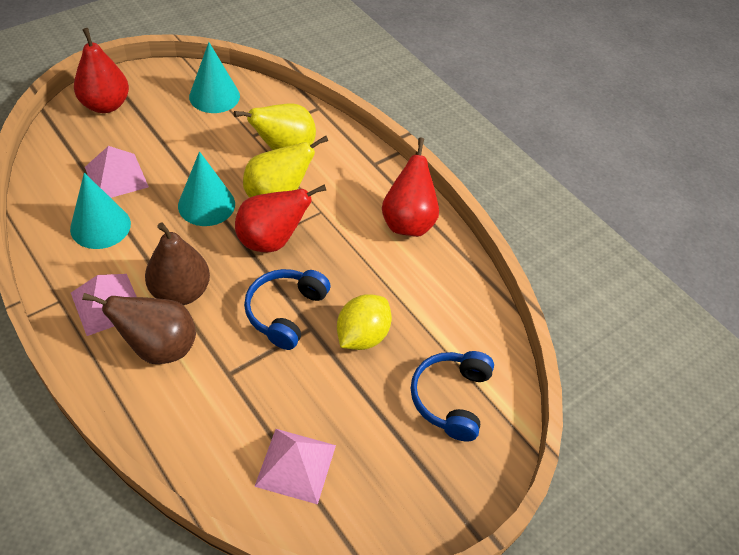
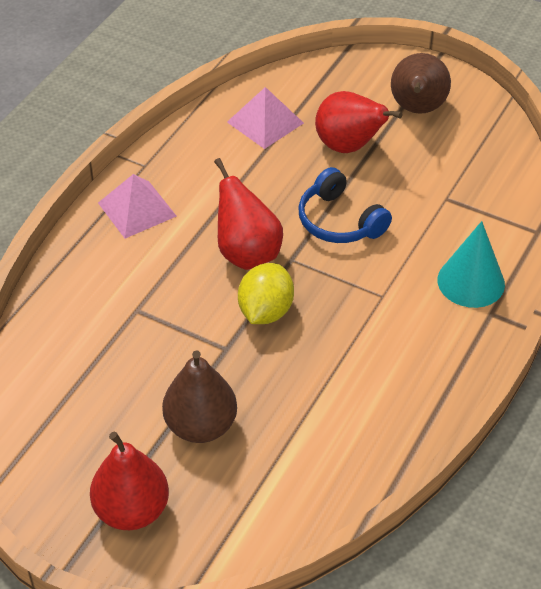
blue headphones: [244,269,330,350] [411,351,494,442] = 2 -> [298,167,392,243] = 1
pink pyramid: [71,274,137,336] [85,146,149,198] [254,429,336,505] = 3 -> [98,174,177,239] [227,87,304,149] = 2
turquoise cone: [70,173,131,249] [178,151,235,226] [189,42,240,113] = 3 -> [437,221,505,308] = 1
yellow pear: [233,103,316,150] [243,136,328,198] = 2 -> none = 0

